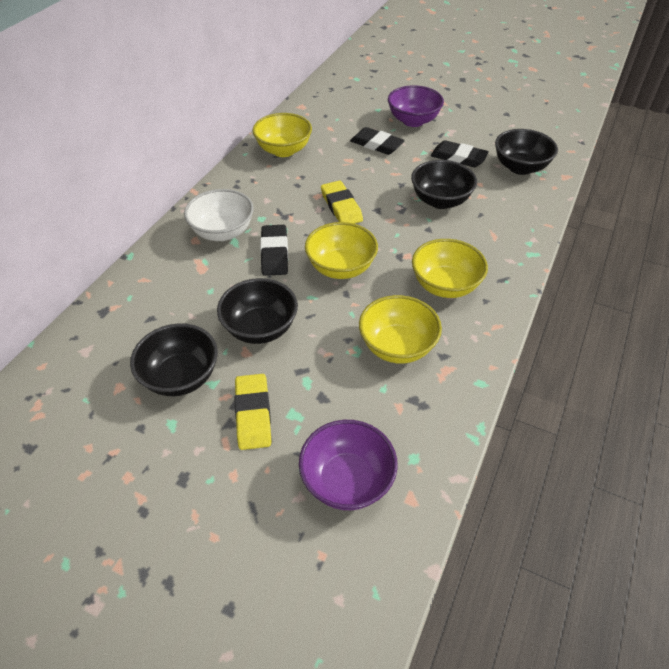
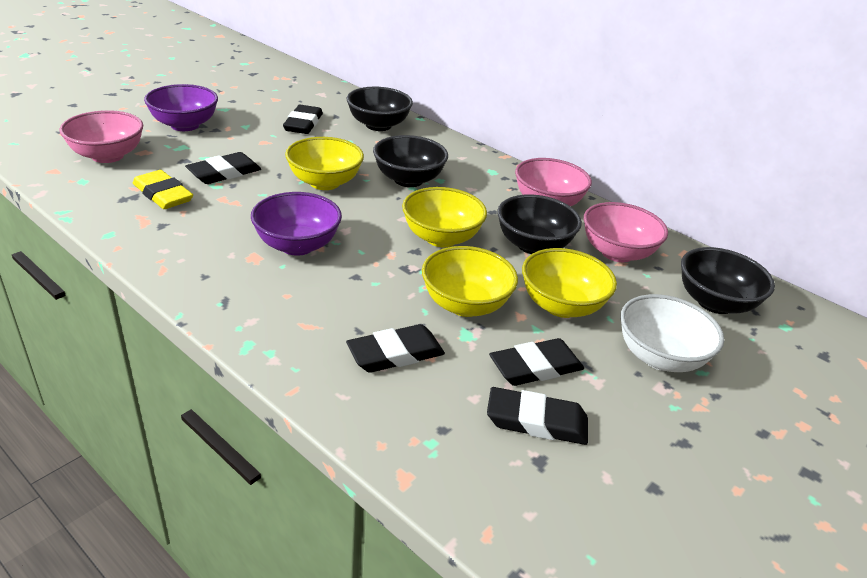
black eraser: [260,225,288,276] [350,127,405,155] [431,140,489,167] = 3 -> [185,152,261,184] [283,105,323,134] [346,324,445,373] [487,387,588,445] [489,338,584,386] = 5
pink bowl: none = 0 -> [59,110,143,163] [515,158,592,206] [584,202,668,262] = 3
yellow eraser: [235,374,272,450] [321,181,363,224] = 2 -> [132,170,193,209] = 1

